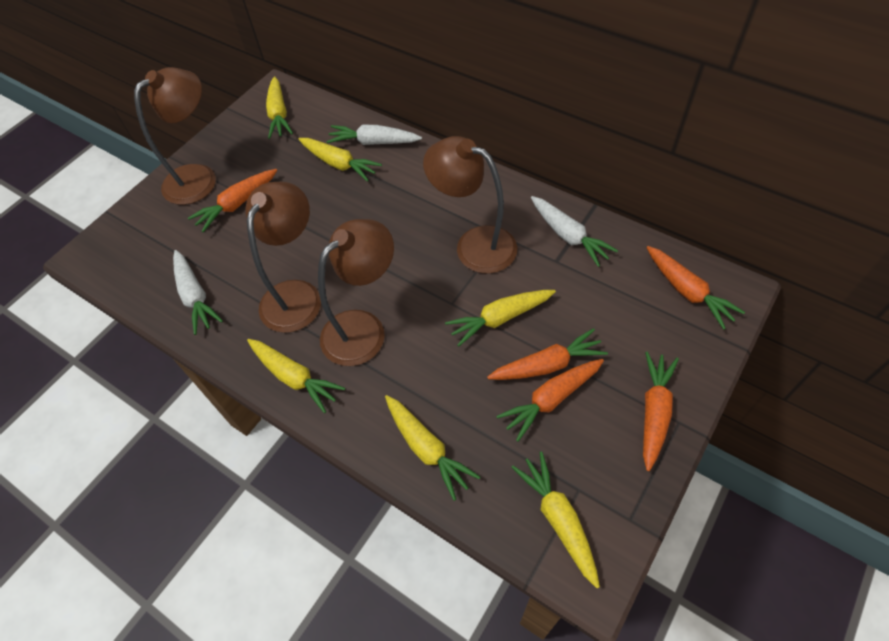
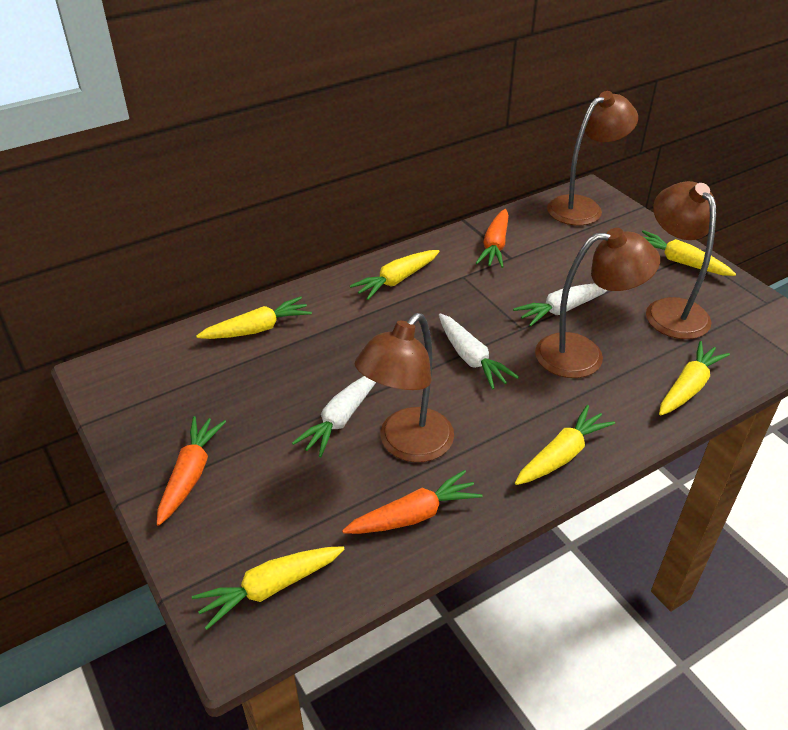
orange carrot: [188,169,277,233] [487,328,608,380] [496,359,604,442] [643,352,679,471] [647,246,745,330] = 5 -> [157,416,226,526] [342,470,482,534] [476,209,509,268] = 3

